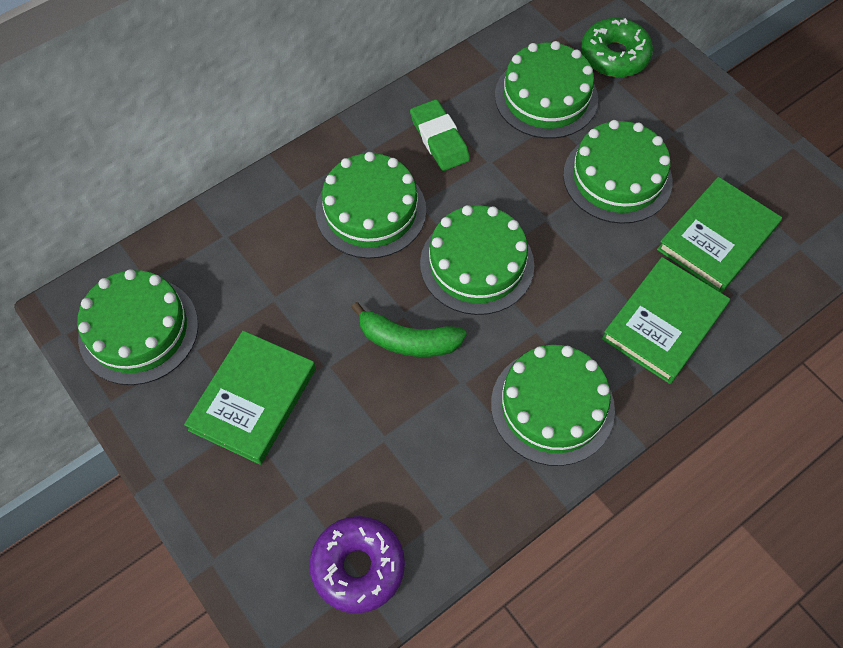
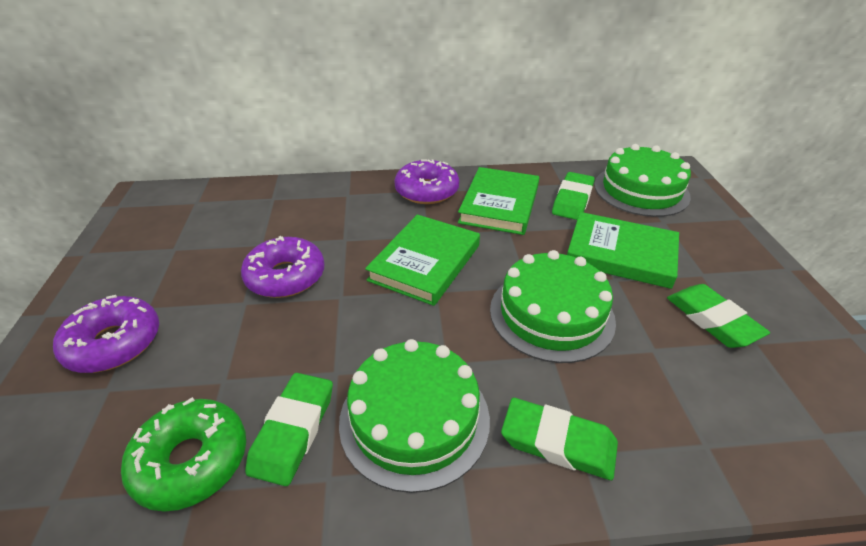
green banana: [351,302,467,357] = 1 -> none = 0
green cake: [77,269,198,385] [316,152,426,259] [420,205,534,315] [491,345,615,466] [495,41,598,139] [563,120,672,224] = 6 -> [339,339,490,493] [490,250,616,363] [594,144,691,217] = 3
green eraser: [410,99,470,171] = 1 -> [245,373,333,486] [501,398,618,480] [552,172,595,220] [667,284,770,348] = 4
purple donut: [309,516,405,614] = 1 -> [53,295,159,373] [241,236,325,298] [394,159,459,204] = 3

